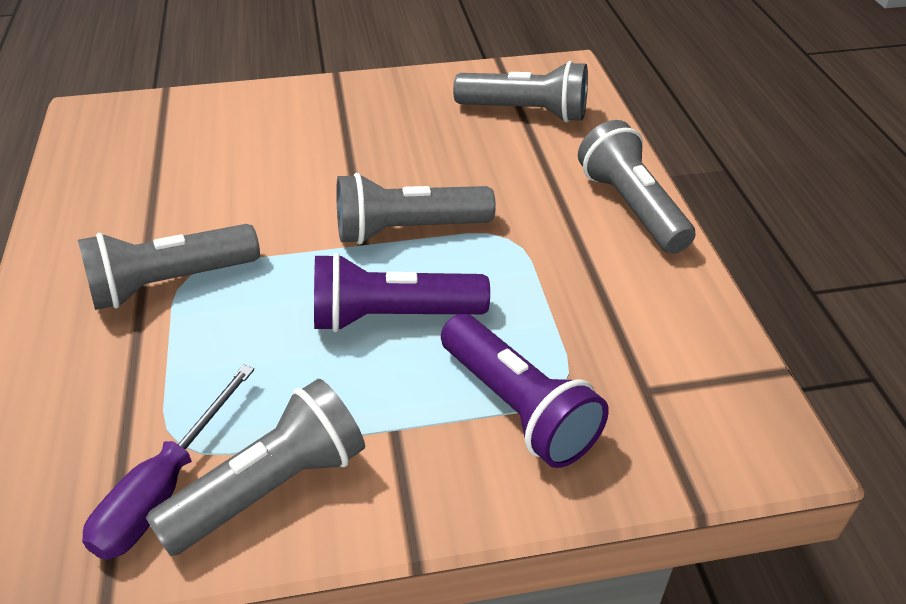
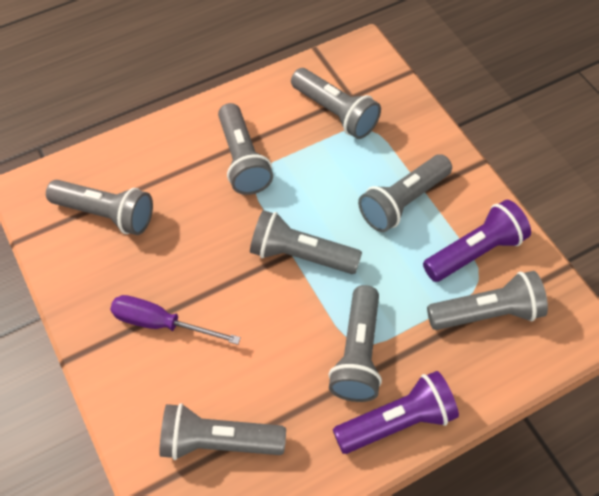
grey flashlight: [78,224,260,310] [146,379,365,556] [336,173,496,244] [453,61,588,122] [578,120,696,254] = 5 -> [46,180,153,235] [160,403,286,460] [218,103,273,195] [250,210,362,274] [291,68,381,139] [328,285,382,402] [358,154,452,232] [427,271,548,330] = 8

